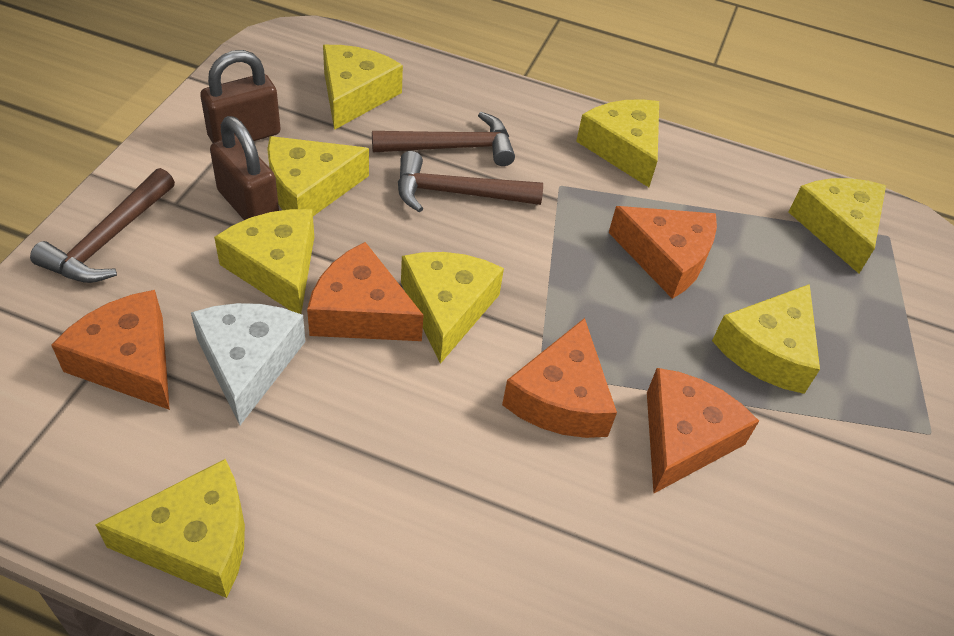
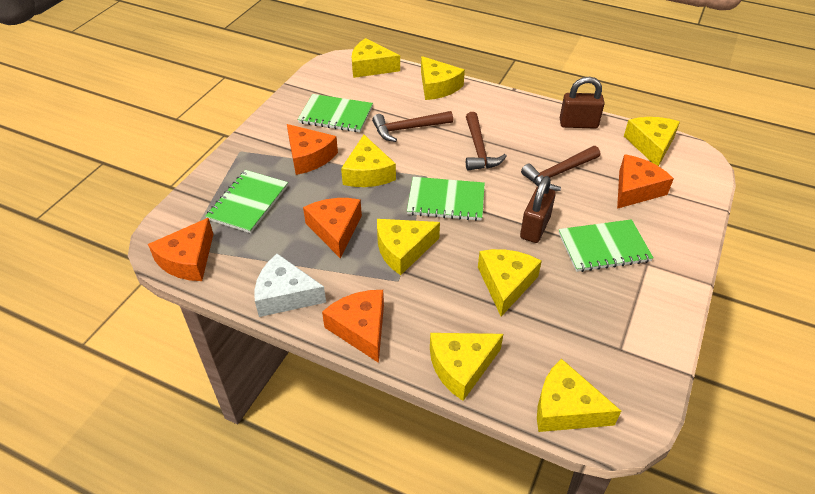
green notebook: none = 0 -> [205,170,288,233] [297,94,373,132] [407,177,485,221] [559,219,654,272] = 4

